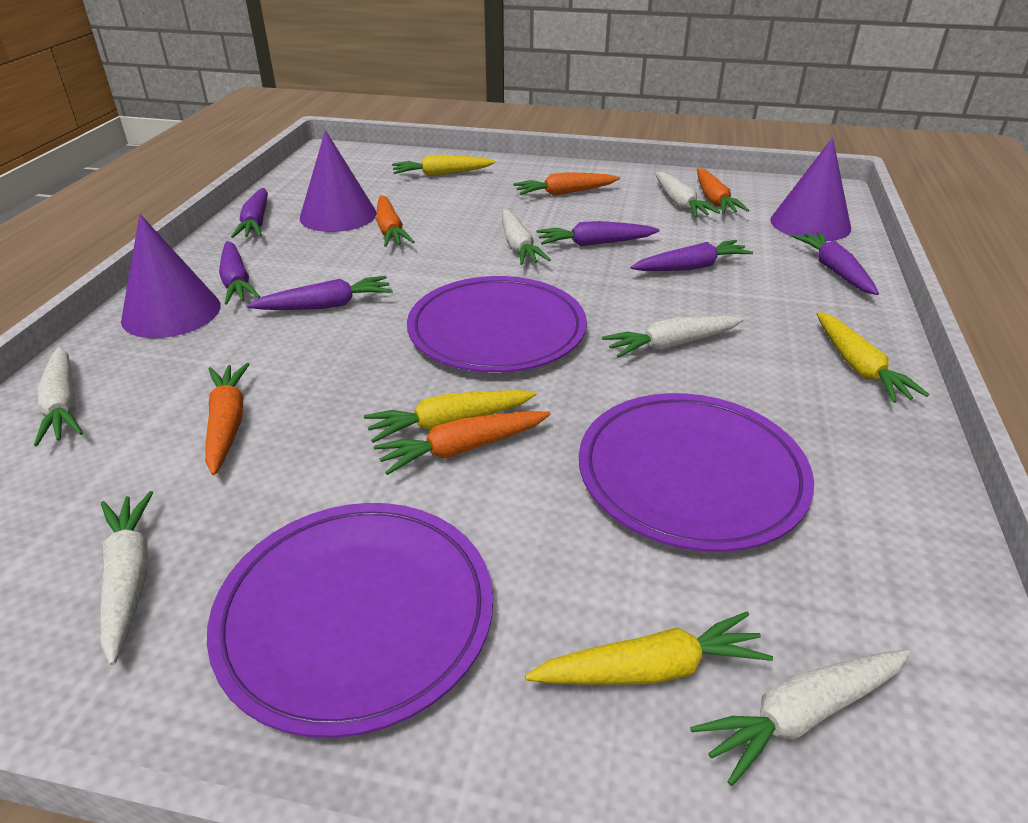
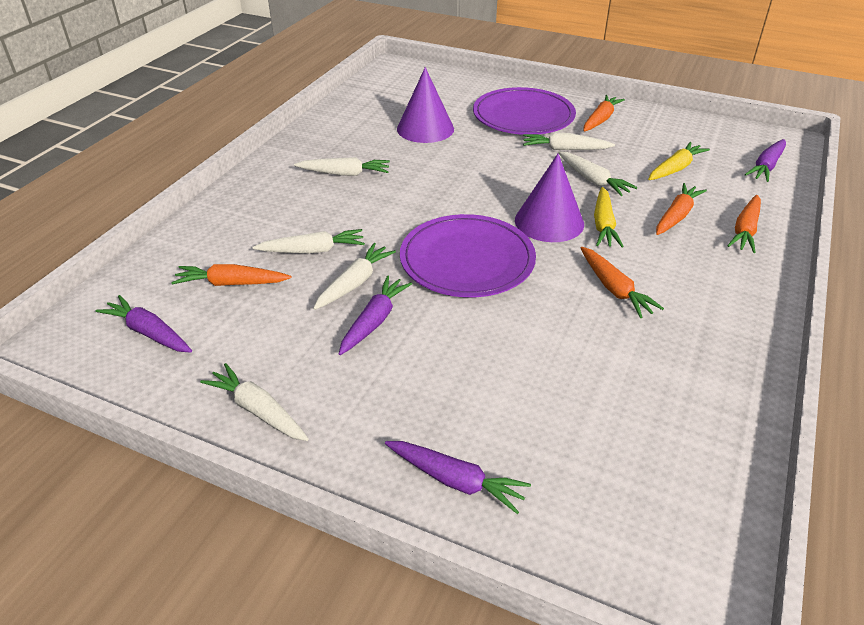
purple carrot: [219,241,260,304] [231,188,268,238] [247,276,393,310] [537,221,660,246] [631,240,753,271] [792,232,879,295] = 6 -> [95,295,192,353] [339,276,412,355] [385,441,531,514] [745,139,786,182] = 4
purple cone: [121,214,221,338] [300,130,377,232] [770,138,851,241] = 3 -> [397,67,454,143] [515,154,584,242] = 2
purple plate: [207,503,493,738] [407,276,587,373] [579,393,814,552] = 3 -> [400,214,536,297] [473,87,576,135] = 2
yellow carrot: [364,390,537,443] [392,155,496,177] [525,611,773,685] [817,312,929,403] = 4 -> [594,187,624,247] [648,142,710,180] = 2

